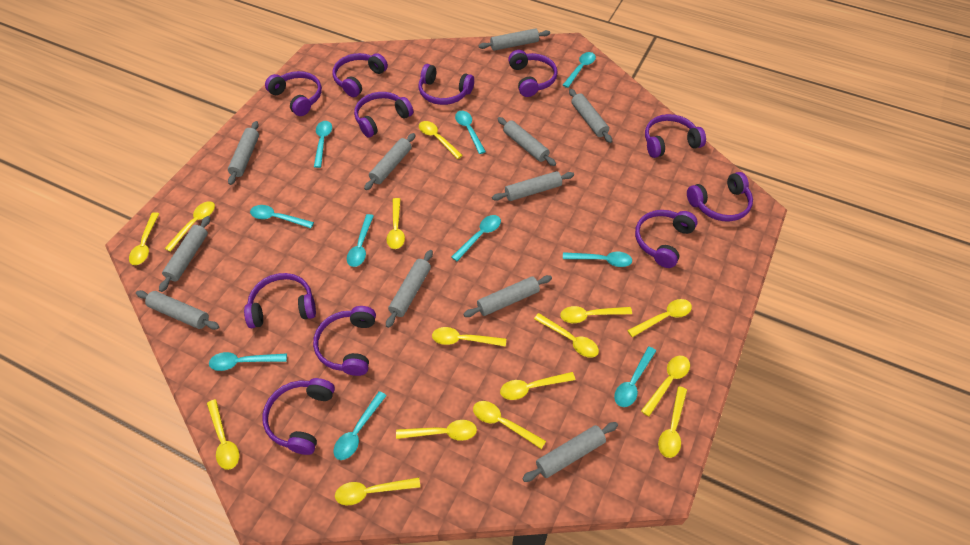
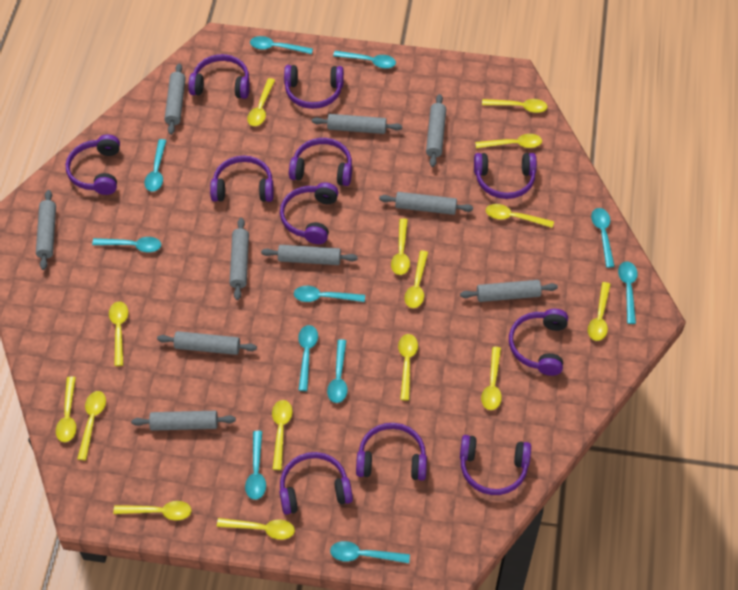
grey rolling pin: [136,290,219,330] [159,216,210,292] [228,121,259,185] [364,133,415,190] [386,250,433,328] [464,275,552,317] [479,28,550,51] [492,171,574,201] [498,117,556,166] [522,422,618,482] [569,89,612,143] = 11 -> [36,190,56,270] [131,411,236,431] [157,331,257,355] [165,63,186,135] [230,218,249,300] [261,245,358,265] [312,114,402,134] [379,192,473,215] [426,94,446,167] [460,280,558,302] = 10
turquoise spoon: [209,352,287,371] [250,205,314,228] [314,121,332,168] [334,391,387,460] [347,214,374,267] [451,215,501,261] [455,111,486,154] [563,52,596,88] [563,252,632,267] [614,346,656,407] = 10 -> [92,237,161,252] [144,139,166,192] [245,431,266,500] [250,36,313,54] [294,286,365,302] [298,325,318,391] [327,339,347,403] [330,541,410,563] [333,51,396,69] [591,208,615,268] [618,261,638,324] = 11

